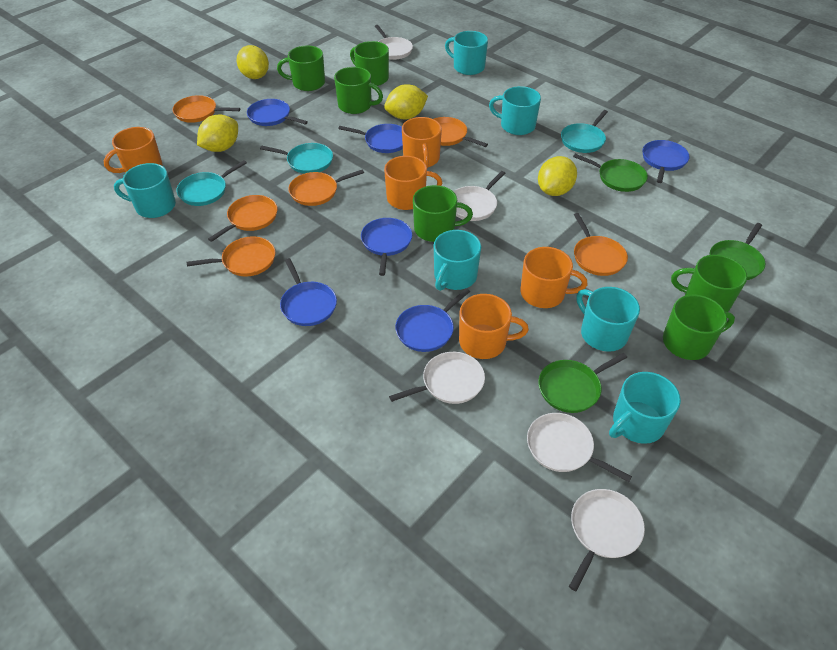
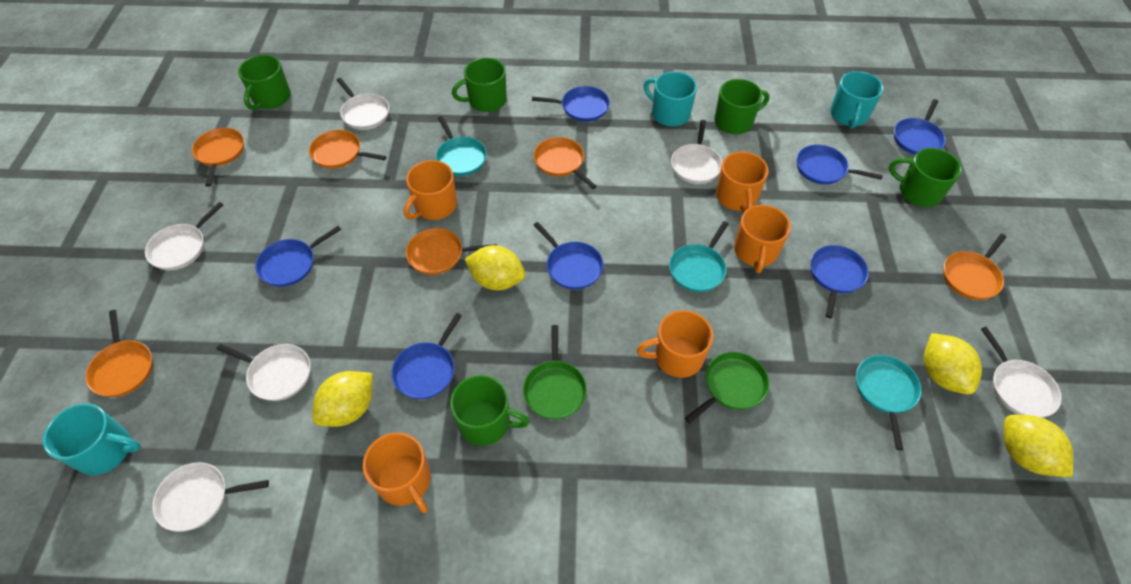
blue pan: [247,99,308,126] [280,258,337,326] [339,124,403,153] [361,218,412,276] [395,288,470,352] [642,140,690,183] = 6 -> [255,226,341,287] [391,313,462,399] [532,86,610,122] [534,222,604,290] [796,145,883,185] [810,245,869,318] [894,99,946,155] = 7
green mug: [277,46,325,91] [334,67,383,114] [350,41,389,86] [413,185,473,242] [663,294,735,360] [671,255,747,312] = 6 -> [238,55,291,110] [450,375,529,446] [452,58,507,112] [714,79,770,134] [889,148,962,207] = 5
green pan: [538,353,627,413] [573,154,648,192] [710,223,765,280] = 3 -> [523,325,587,419] [685,352,769,423] = 2
turquoise mug: [114,163,176,218] [434,230,481,291] [445,31,488,75] [489,86,541,135] [576,287,640,352] [609,372,681,444] = 6 -> [43,403,141,475] [644,71,697,127] [830,71,884,128] = 3
white pan: [375,25,413,60] [389,352,485,404] [453,171,505,221] [527,413,632,482] [569,489,645,591] = 5 -> [145,202,223,270] [152,462,269,532] [217,344,311,401] [337,78,389,130] [671,120,722,184] [981,327,1062,418] = 6

